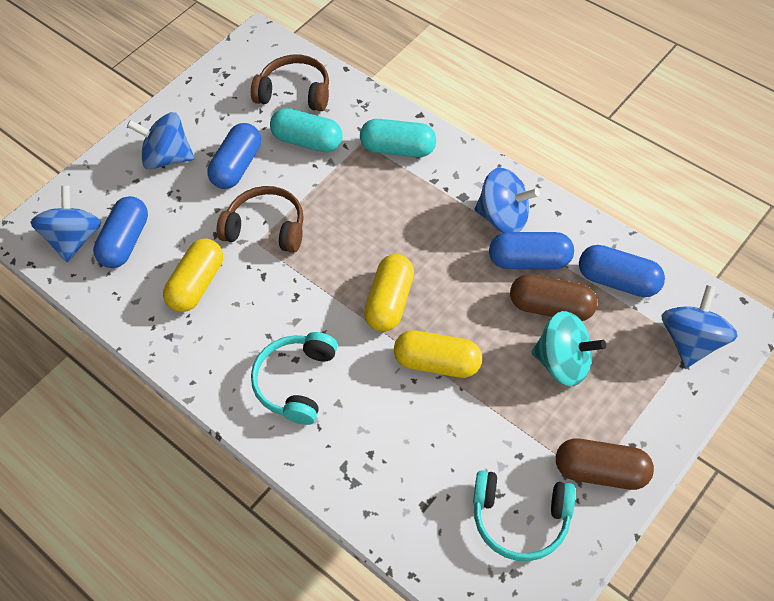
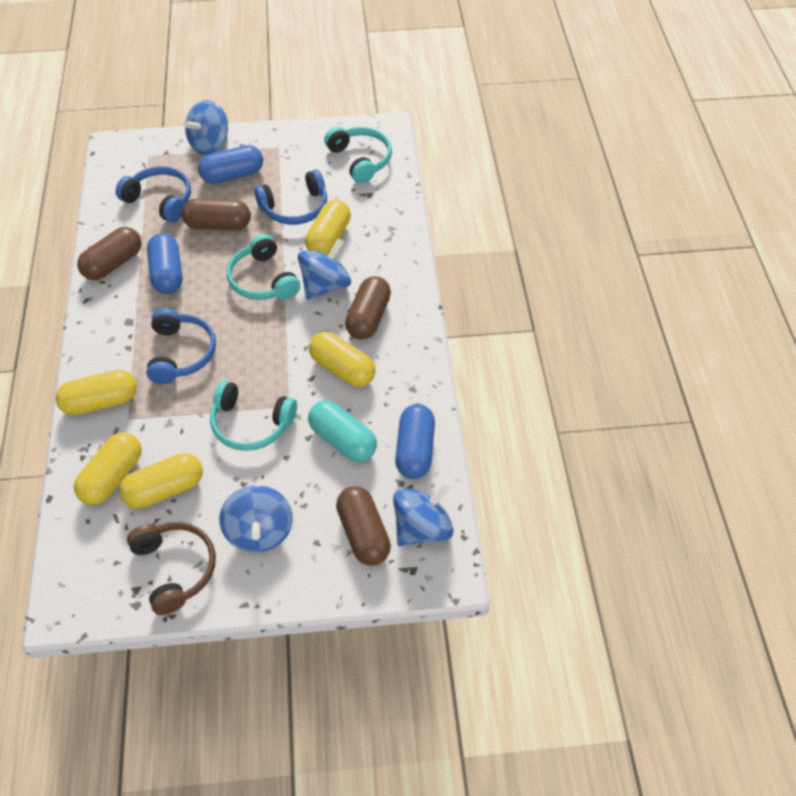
blue capsule: [93,196,148,268] [207,123,261,189] [489,232,574,269] [579,245,665,297] = 4 -> [147,233,182,294] [198,145,263,184] [395,404,435,479] = 3
blue headphones: none = 0 -> [116,166,191,223] [147,308,216,384] [254,170,327,225] = 3
brown capsule: [510,274,597,321] [556,438,654,490] = 2 -> [77,227,142,280] [181,199,251,230] [336,486,391,566] [345,276,391,340] = 4
brown headphones: [217,186,303,253] [251,55,329,111] = 2 -> [127,522,216,615] = 1
turquoise capsule: [270,108,342,152] [360,119,436,157] = 2 -> [308,400,377,462] = 1
turquoise headphones: [251,332,338,425] [473,470,576,561] = 2 -> [210,380,297,451] [227,234,300,300] [324,127,392,184] = 3
turquoise spinning top: [531,311,606,386] = 1 -> none = 0
yellow capsule: [163,239,223,312] [364,254,414,332] [394,330,482,378] = 3 -> [55,370,137,415] [74,432,142,505] [119,453,203,509] [305,199,351,255] [309,332,376,387] = 5

